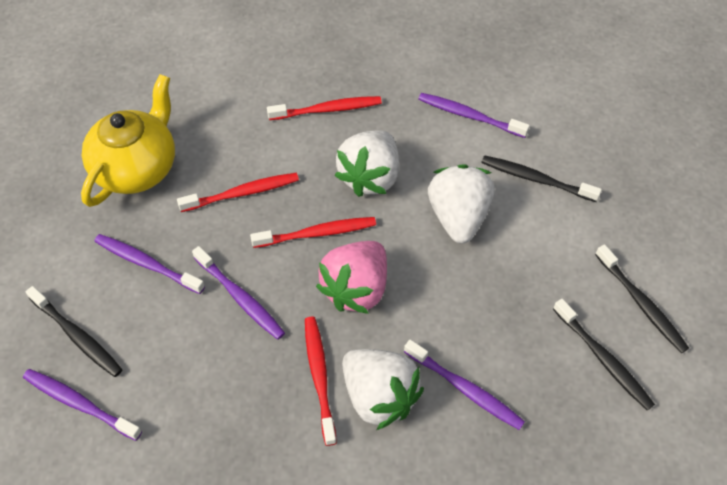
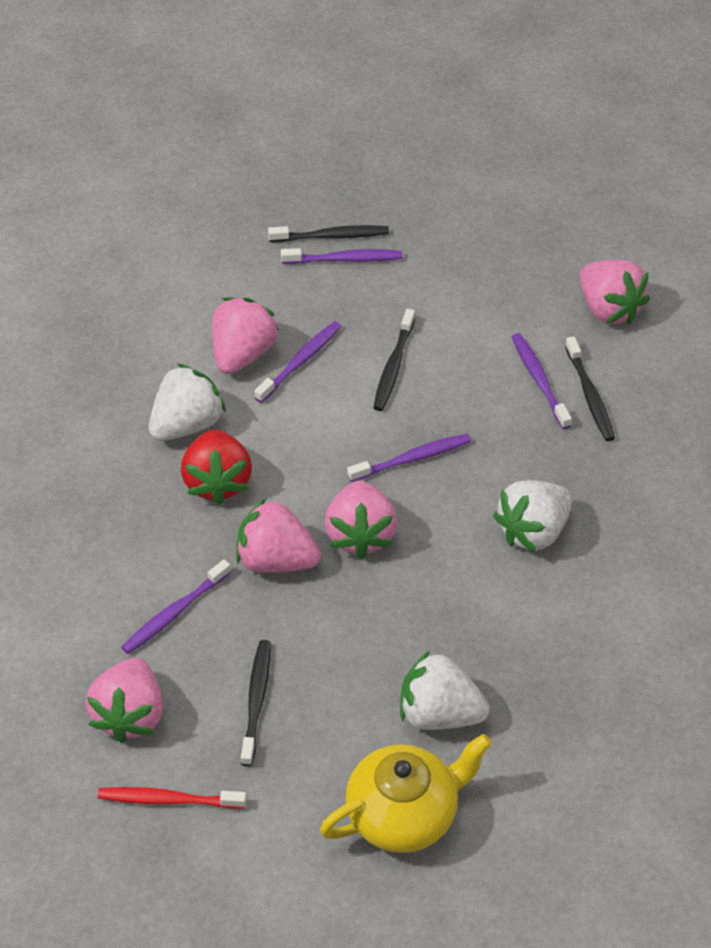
pink strawberry: [316,241,387,314] = 1 -> [86,658,163,743] [212,297,279,374] [236,498,321,573] [325,481,397,559] [580,260,650,324] = 5
red strawberry: none = 0 -> [181,429,252,505] = 1
red toothbrush: [177,173,299,212] [250,217,376,248] [267,96,382,120] [305,316,337,446] = 4 -> [98,787,246,809] = 1

